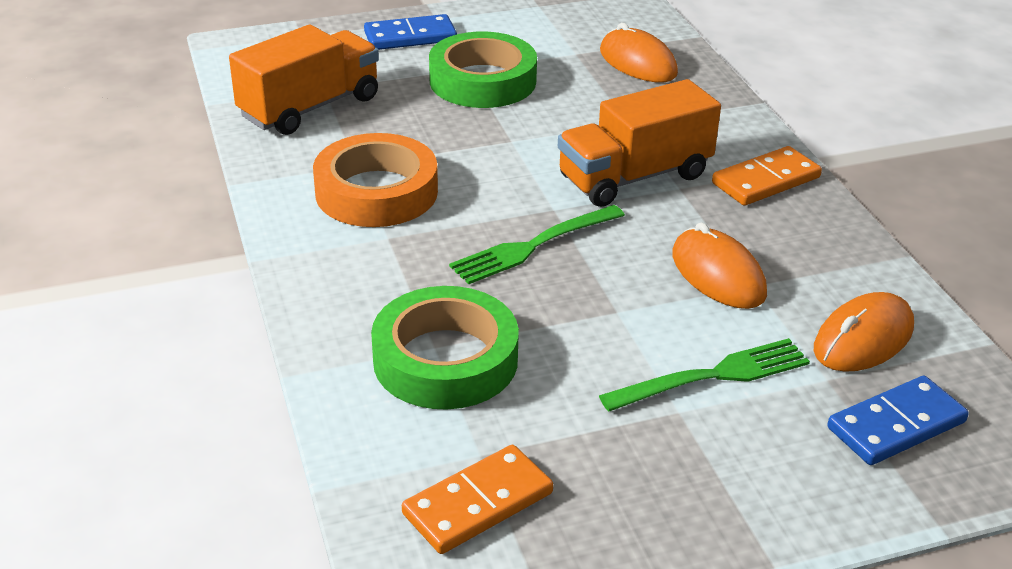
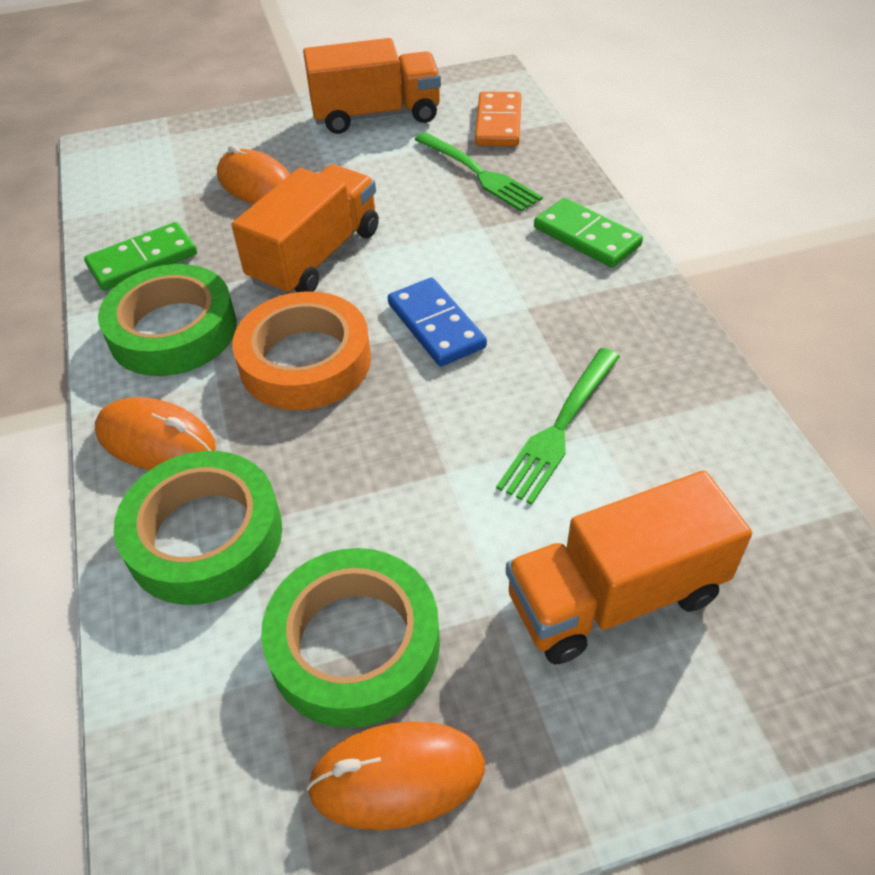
blue domino: [364,14,457,50] [827,376,969,465] = 2 -> [388,278,487,366] = 1
green domino: none = 0 -> [84,222,197,291] [534,198,643,268] = 2
green tape: [371,286,519,409] [429,32,537,108] = 2 -> [98,264,237,376] [114,451,282,605] [261,548,440,728] = 3
orange domino: [402,445,553,554] [712,146,822,206] = 2 -> [475,91,521,146] = 1
orange truck: [229,25,379,135] [558,79,721,207] = 2 -> [231,164,379,295] [303,38,441,134] [506,471,752,664] = 3

